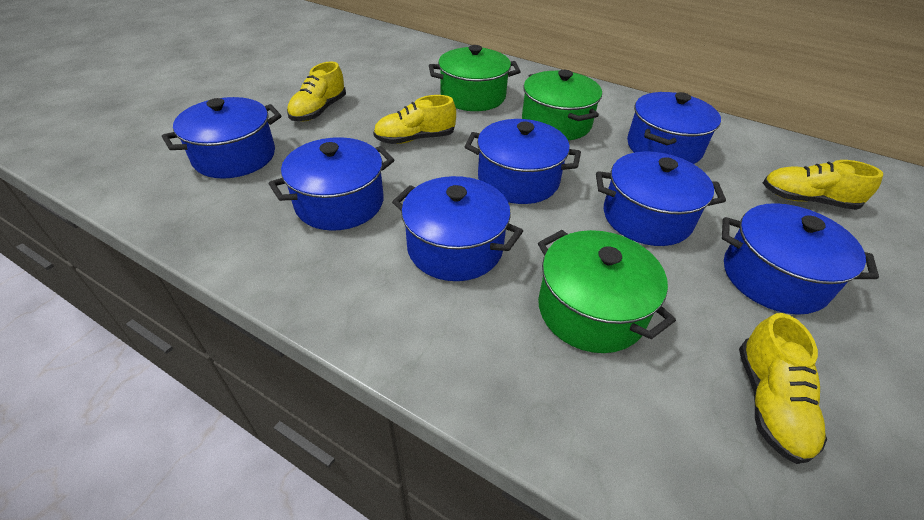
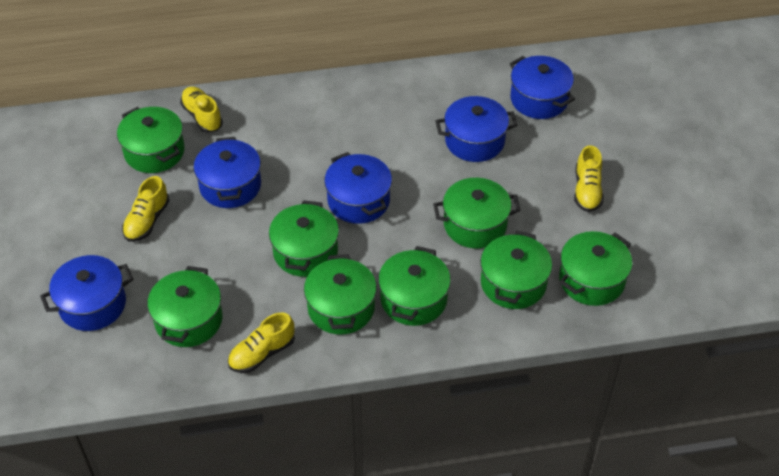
blue pot: [162,97,282,179] [268,137,394,231] [392,176,523,281] [464,119,581,204] [596,151,726,246] [627,92,721,164] [722,203,879,315] = 7 -> [40,255,133,331] [194,137,261,208] [324,152,392,224] [435,96,518,162] [509,56,575,119] = 5
green pot: [429,45,521,111] [522,70,602,141] [538,230,676,353] = 3 -> [117,107,185,173] [147,266,222,347] [269,200,339,277] [304,254,377,335] [378,246,451,326] [433,178,521,248] [480,231,552,309] [559,231,632,306] = 8

